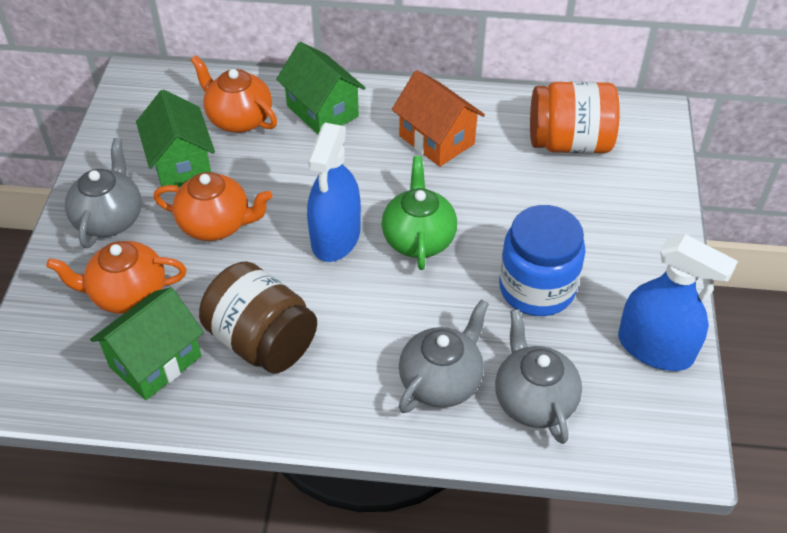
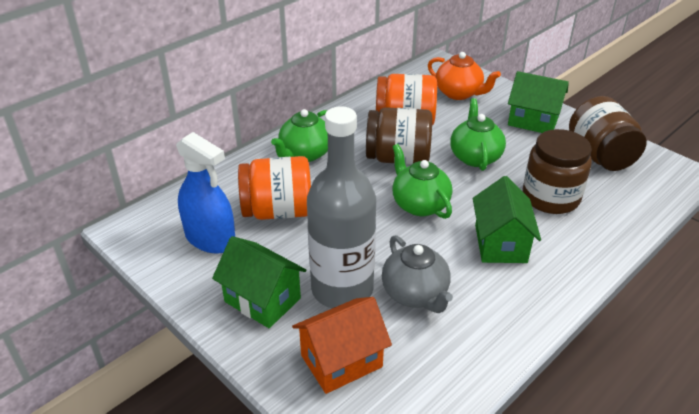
blue jar: [499,205,586,316] = 1 -> none = 0
blue spray bottle: [307,123,361,262] [618,234,738,371] = 2 -> [176,132,235,254] = 1
brown jar: [199,261,317,374] = 1 -> [366,107,432,165] [523,129,592,214] [569,96,647,171] = 3
green teapot: [382,156,457,270] = 1 -> [271,109,328,162] [392,144,452,219] [450,98,506,171] = 3
grey bottle: none = 0 -> [307,106,376,308] = 1
grey teapot: [65,138,142,248] [399,299,489,413] [495,309,582,444] = 3 -> [382,235,453,313] = 1
orange jar: [530,82,620,153] = 1 -> [238,156,311,220] [376,74,437,126] = 2
orange teapot: [46,241,186,314] [153,172,272,241] [191,55,277,133] = 3 -> [428,52,501,100] = 1

